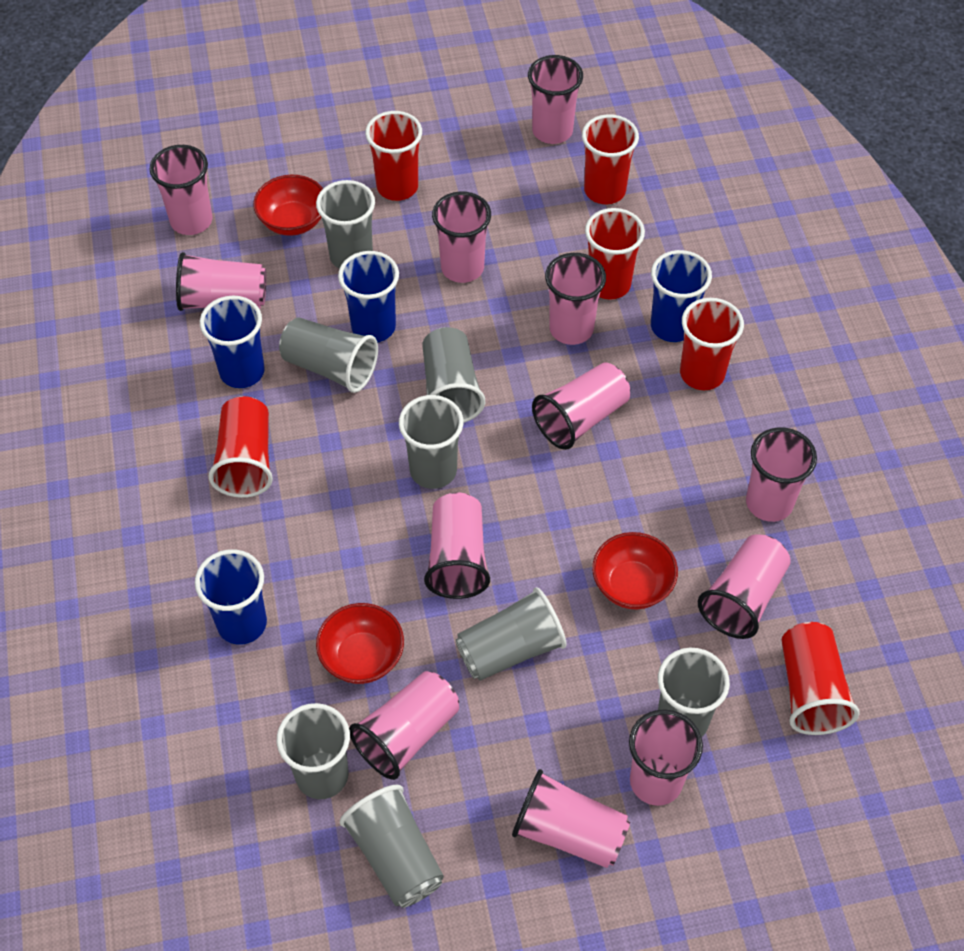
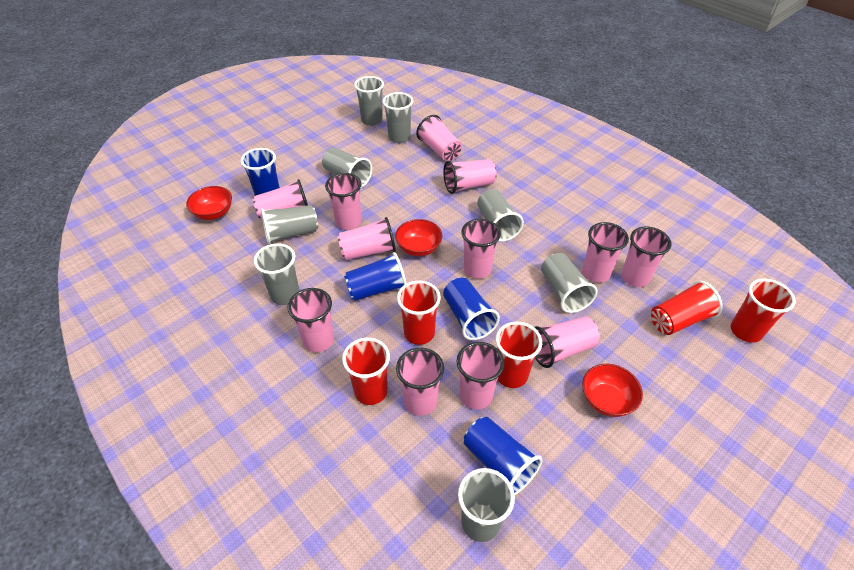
red cup: [208,396,273,498] [365,111,422,201] [582,114,639,204] [585,208,645,300] [680,298,744,390] [782,622,860,735] = 6 -> [342,338,390,405] [397,281,441,345] [496,322,542,388] [651,281,723,335] [731,279,795,343] = 5

